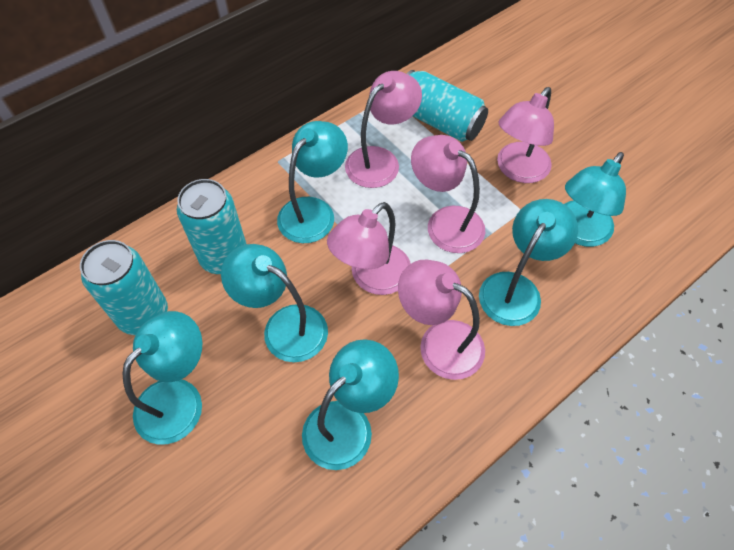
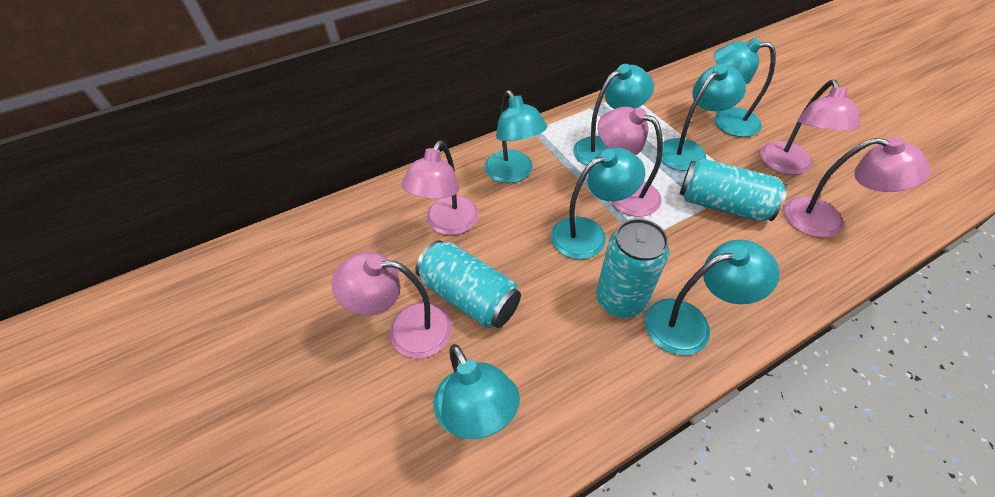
turquoise lamp: [123,311,202,445] [221,244,328,362] [277,121,348,243] [302,339,399,470] [479,199,578,326] [564,152,626,247] = 6 -> [433,344,520,439] [485,90,547,183] [551,147,645,259] [573,64,654,166] [645,240,780,355] [661,64,746,171] [714,38,776,137] = 7

